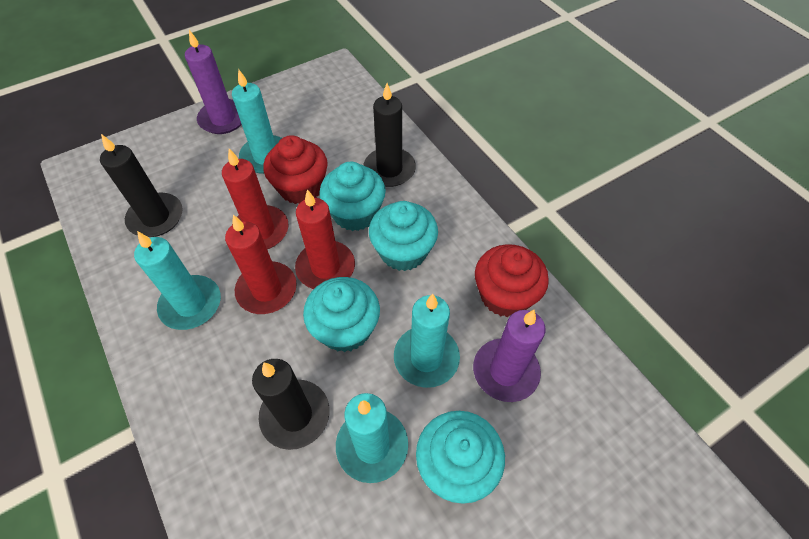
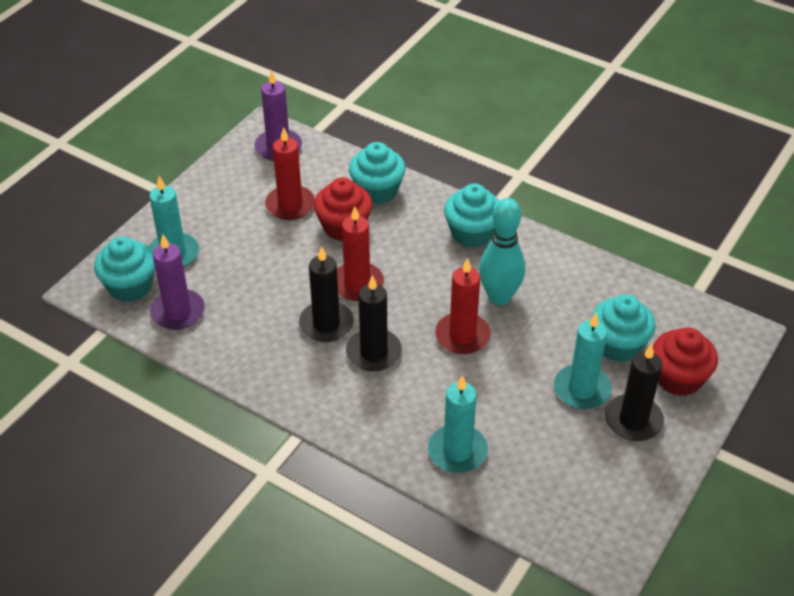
turquoise bowling pin: none = 0 -> [479,198,525,305] = 1
turquoise candle: [134,231,221,330] [232,69,282,174] [336,393,408,483] [394,294,460,388] = 4 -> [149,176,199,268] [428,375,488,473] [554,313,612,409] = 3

